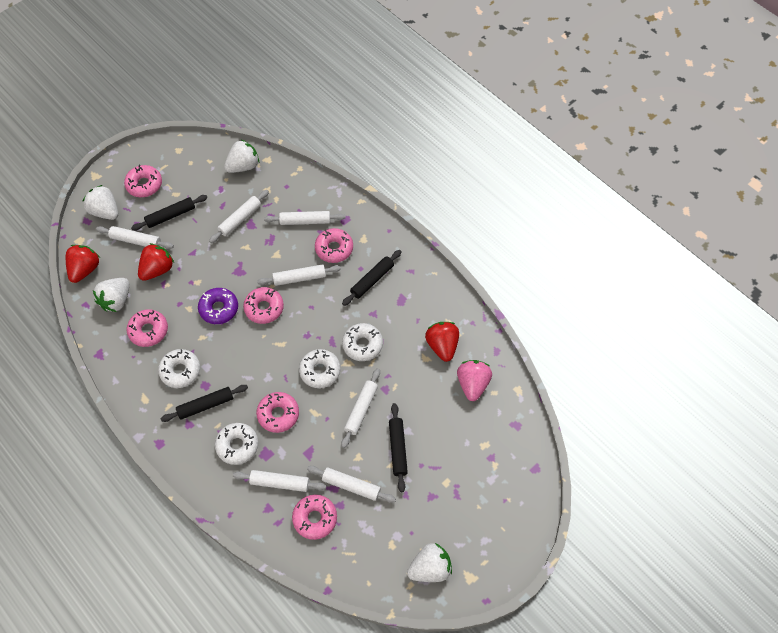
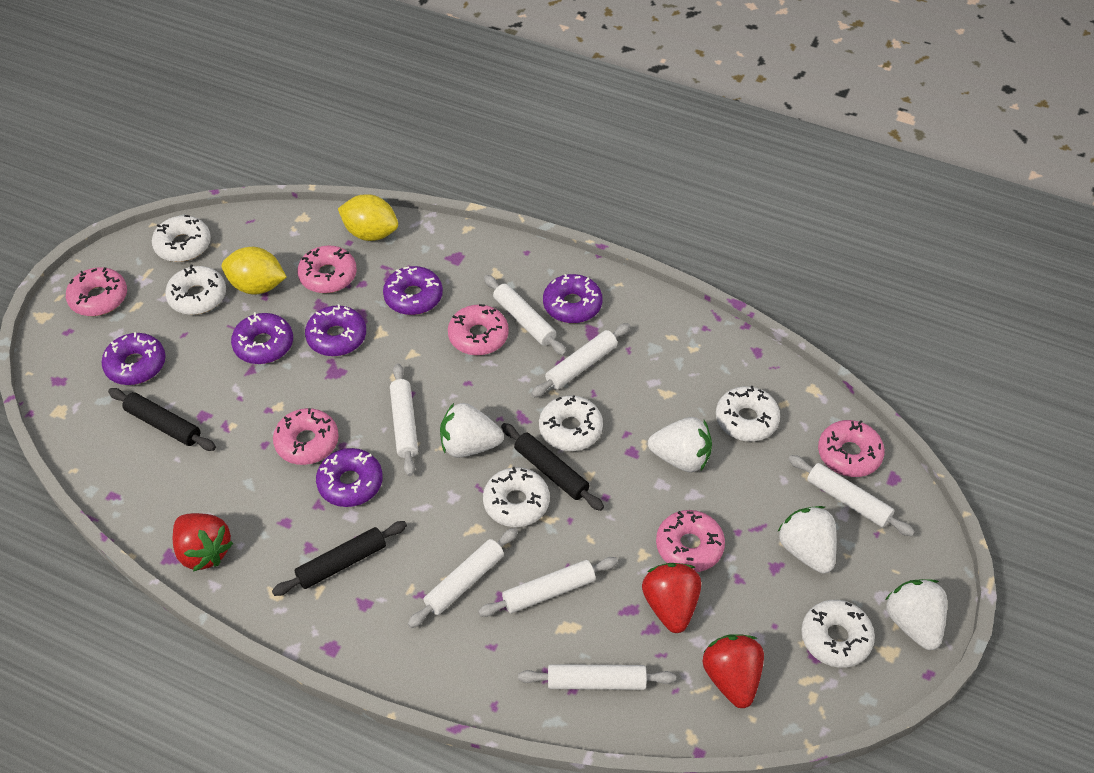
black rolling pin: [131,195,207,231] [161,385,248,422] [342,250,402,306] [389,403,408,492] = 4 -> [108,388,216,451] [272,521,407,596] [501,423,604,511] = 3
pink strawberry: [457,360,492,401] = 1 -> none = 0
purple donut: [198,288,238,324] = 1 -> [101,332,166,385] [231,312,293,364] [305,304,366,356] [316,448,383,507] [383,266,443,315] [543,274,603,323] = 6
white donut: [158,349,200,388] [215,423,258,465] [299,349,340,388] [342,323,383,361] = 4 -> [152,215,211,262] [165,265,226,315] [483,467,550,527] [539,395,603,451] [716,386,780,442] [801,600,875,668] = 6
yellow lemon: none = 0 -> [222,247,287,295] [338,194,398,241] = 2

